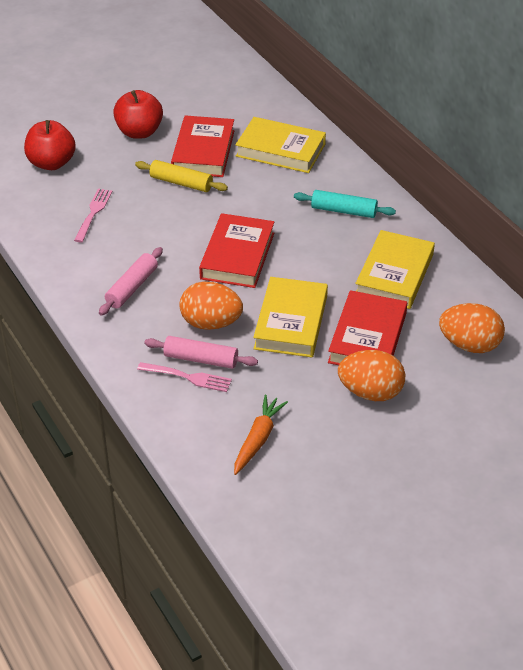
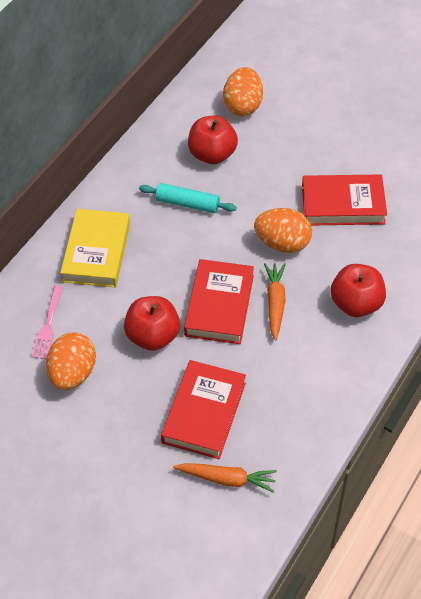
orange carrot: [234,395,288,475] = 1 -> [173,463,277,493] [264,263,286,341] = 2
pink fork: [74,189,112,243] [137,362,232,392] = 2 -> [31,285,64,359] = 1
pink rolling pin: [99,247,163,316] [144,336,258,369] = 2 -> none = 0
red apple: [24,120,76,170] [113,90,163,139] = 2 -> [124,296,180,351] [188,115,238,164] [330,264,386,317] = 3
yellow book: [235,117,326,173] [253,277,328,357] [355,230,435,309] = 3 -> [60,209,130,288] = 1
yellow rolling pin: [135,160,228,192] = 1 -> none = 0

